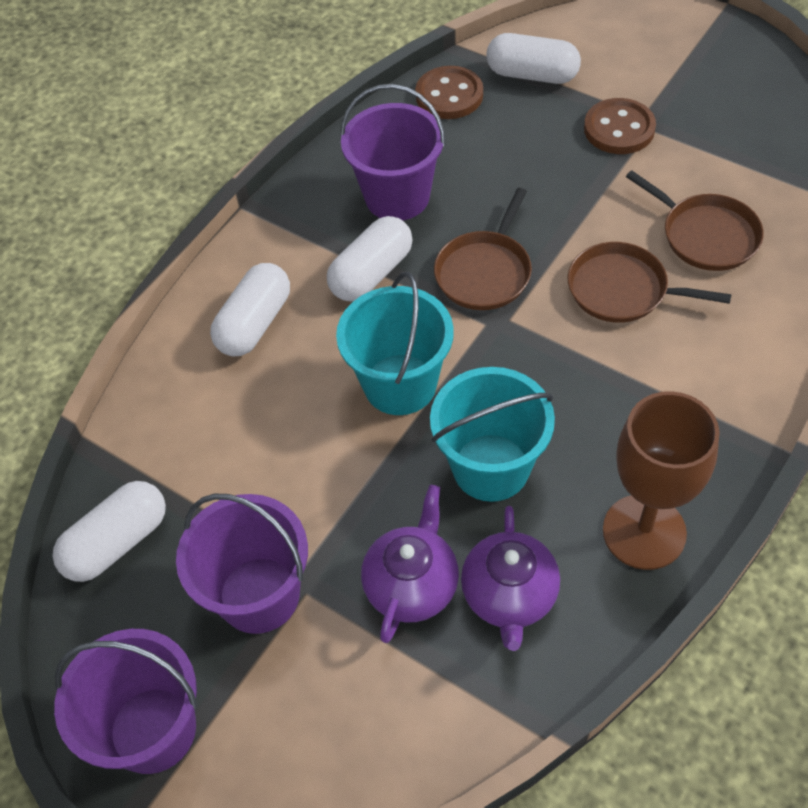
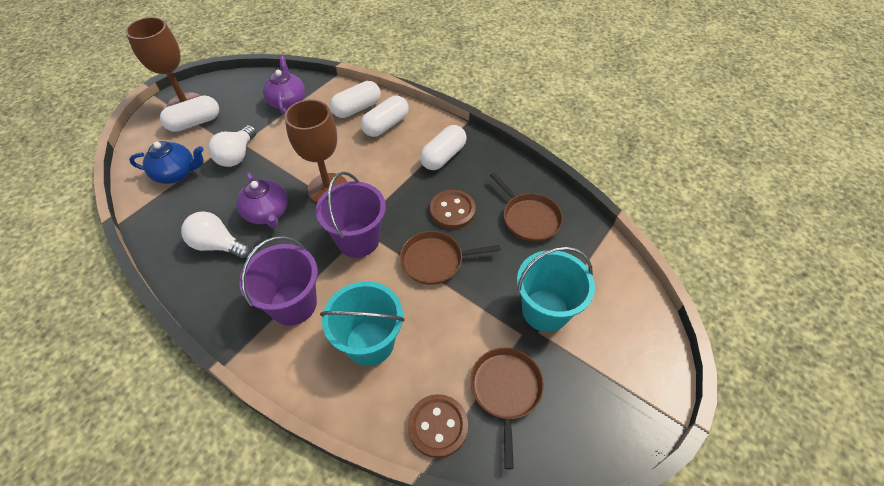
blue teapot: none = 0 -> [129,141,204,184] = 1
brown goblet: [603,391,720,570] = 1 -> [125,17,201,107] [285,99,347,203] = 2
purple bucket: [54,629,198,774] [176,493,308,634] [340,84,446,220] = 3 -> [239,236,318,326] [316,172,386,258] = 2
white light bulb: none = 0 -> [181,211,251,259] [208,125,257,167] = 2

